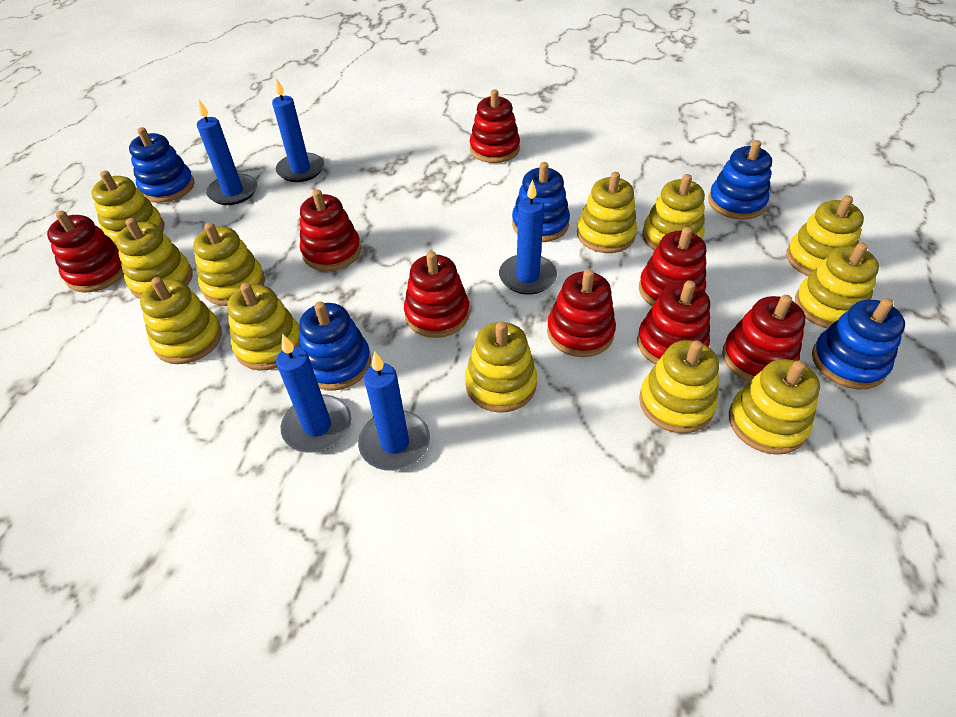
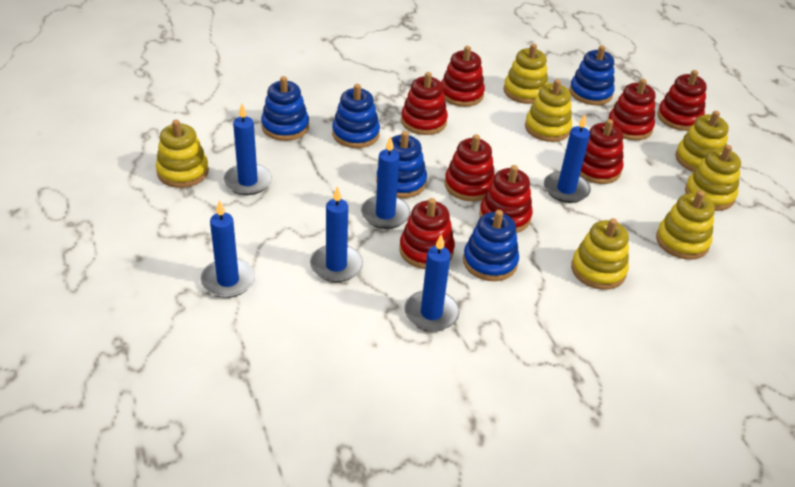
blue candle: [197,100,257,205] [272,78,324,182] [276,334,351,453] [358,351,430,471] [499,180,557,295] = 5 -> [200,200,255,298] [223,104,272,195] [310,186,363,282] [361,136,410,229] [404,234,459,332] [544,114,591,203] = 6
yellow stacking toy: [91,171,164,244] [116,218,193,299] [140,277,222,364] [193,222,265,306] [227,283,300,370] [465,322,537,413] [577,172,637,253] [639,340,719,433] [642,174,705,250] [729,359,820,455] [786,195,864,276] [795,242,879,329] = 12 -> [156,120,209,188] [504,44,548,104] [525,79,572,142] [571,218,629,290] [656,191,715,260] [675,111,729,172] [685,145,741,211] = 7

